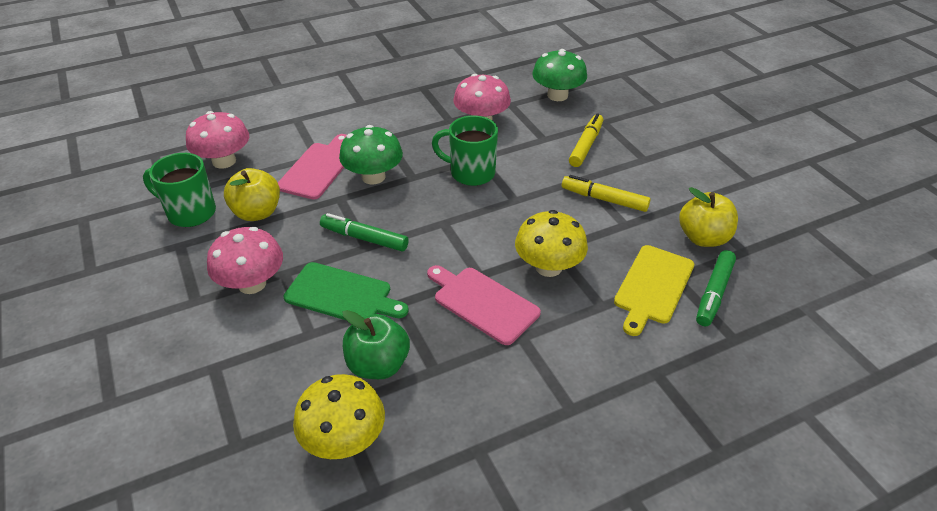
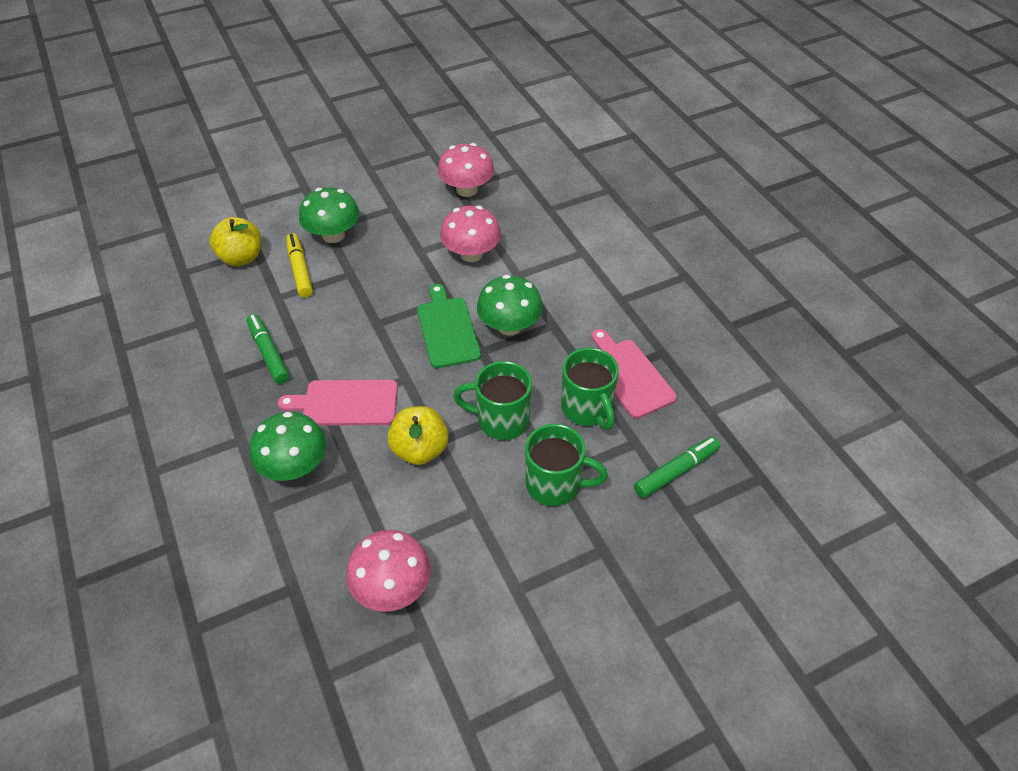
green apple: [343,310,410,379] = 1 -> none = 0
green mug: [143,153,216,227] [432,115,498,186] = 2 -> [453,361,532,440] [525,424,608,506] [561,348,619,430] = 3
green mushroom: [339,125,403,184] [532,49,587,101] = 2 -> [250,412,327,481] [299,187,359,243] [477,275,543,336] = 3
yellow cutting board: [614,245,694,336] = 1 -> none = 0
yellow marker: [562,175,651,212] [569,113,603,167] = 2 -> [286,233,313,297] = 1
yellow mushroom: [293,374,385,459] [515,210,588,277] = 2 -> none = 0

